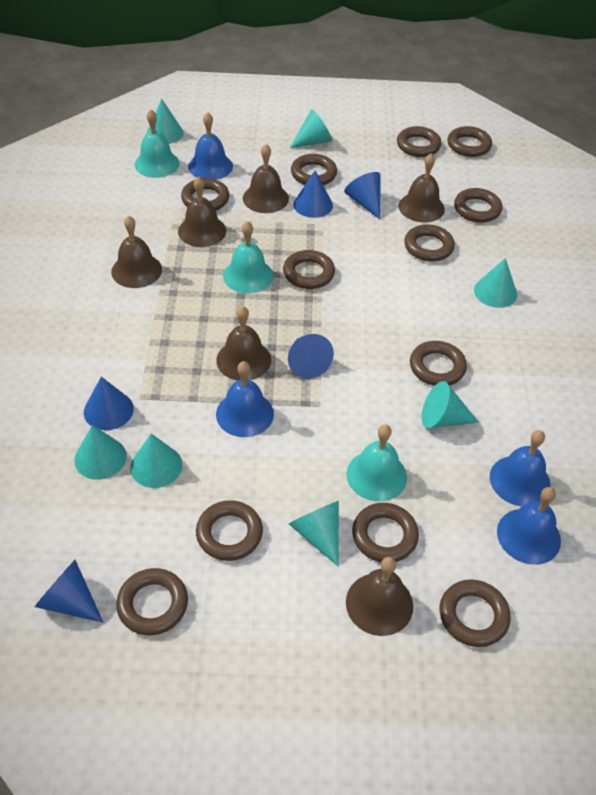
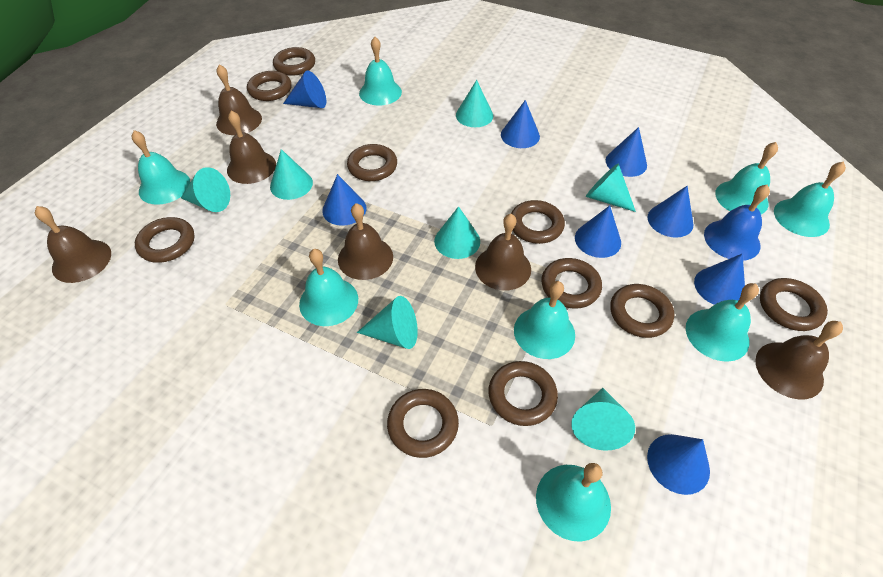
blue bell: [188,112,233,180] [216,361,274,437] [490,430,551,507] [497,487,561,565] = 4 -> [704,185,770,261] = 1
blue cone: [35,560,103,623] [84,377,134,430] [288,334,334,378] [294,171,333,218] [344,172,381,219] = 5 -> [283,70,326,108] [322,174,366,226] [501,100,540,148] [575,205,621,258] [606,127,647,177] [647,186,693,238] [647,434,710,495] [694,254,745,305] = 8
brown ring: [116,568,188,635] [181,178,229,210] [196,500,263,561] [283,250,335,289] [291,154,337,185] [352,503,419,562] [397,126,441,157] [404,224,455,262] [410,341,467,386] [440,579,511,647] [448,126,492,157] [454,188,502,223] = 12 -> [135,217,194,263] [247,71,292,101] [273,47,315,76] [347,144,397,181] [387,389,459,458] [489,361,558,426] [511,200,565,244] [541,258,602,309] [610,284,674,338] [760,278,828,331] = 10
turquoise bell: [134,110,179,178] [223,221,274,294] [346,424,407,502] = 3 -> [132,130,190,205] [299,249,358,326] [359,37,402,106] [514,281,575,359] [536,463,611,542] [686,283,759,362] [715,142,778,214] [774,162,846,237] = 8

